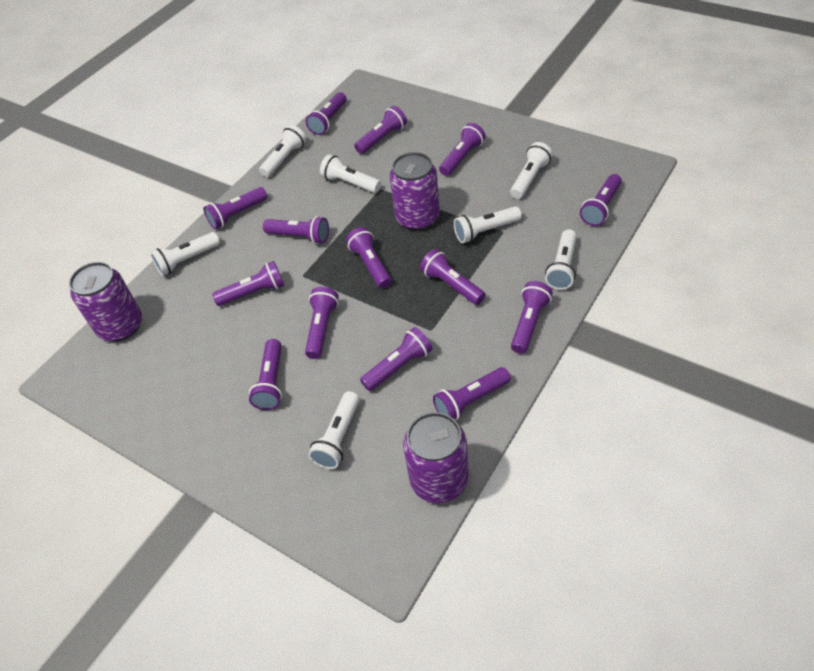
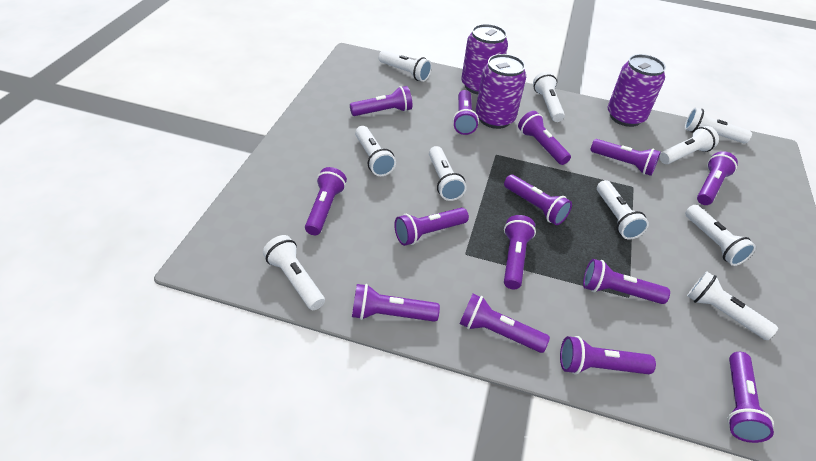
white flashlight: [150,232,220,276] [259,125,306,177] [308,391,360,469] [320,154,381,193] [454,206,522,243] [510,142,553,199] [545,229,577,290] = 7 -> [263,235,325,310] [355,126,396,176] [378,50,432,82] [429,146,467,201] [533,72,565,122] [597,180,649,239] [659,126,719,164] [685,108,752,143] [685,205,756,266] [687,271,778,340] = 10

